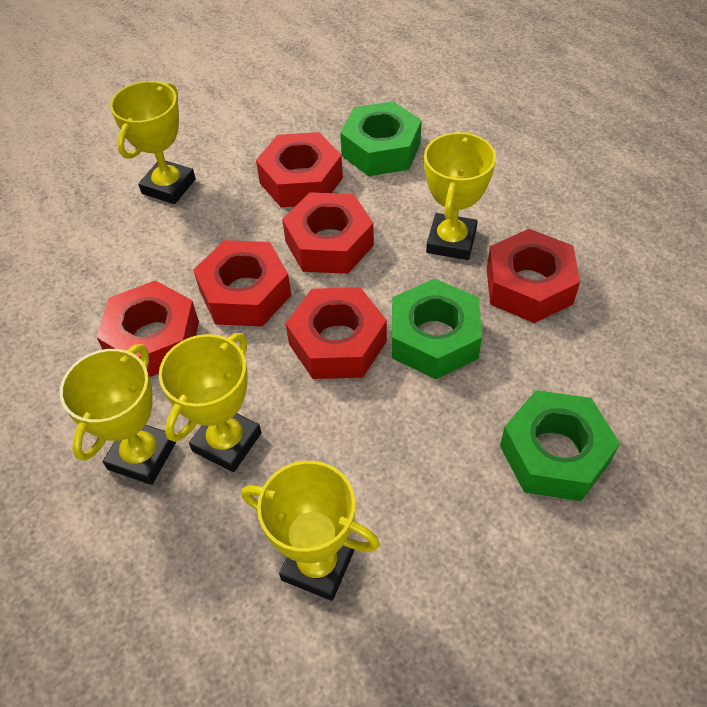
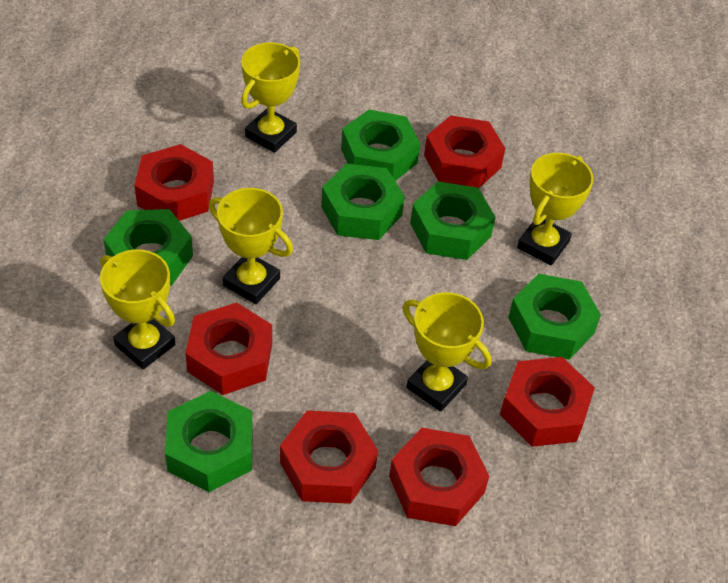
green nut: [340,101,422,176] [392,279,482,379] [500,390,620,501] = 3 -> [103,209,193,286] [165,391,253,492] [321,164,405,240] [341,110,420,181] [410,181,495,260] [508,274,601,360] = 6

